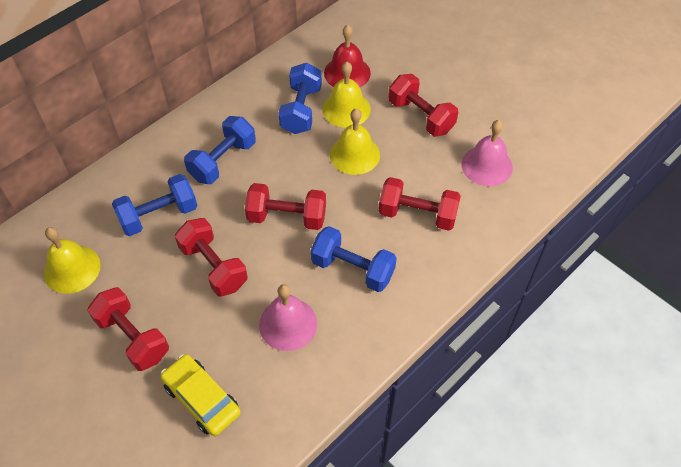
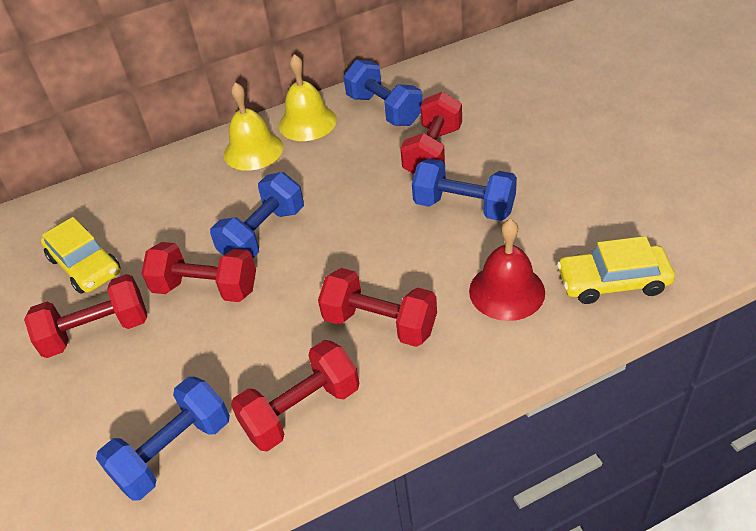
pink bell: [259,284,317,351] [462,120,513,186] = 2 -> none = 0
yellow bell: [44,227,101,294] [322,62,371,128] [330,109,380,175] = 3 -> [224,82,283,171] [279,54,337,141] = 2
yellow car: [160,354,241,436] = 1 -> [41,217,120,293] [557,236,675,304] = 2

